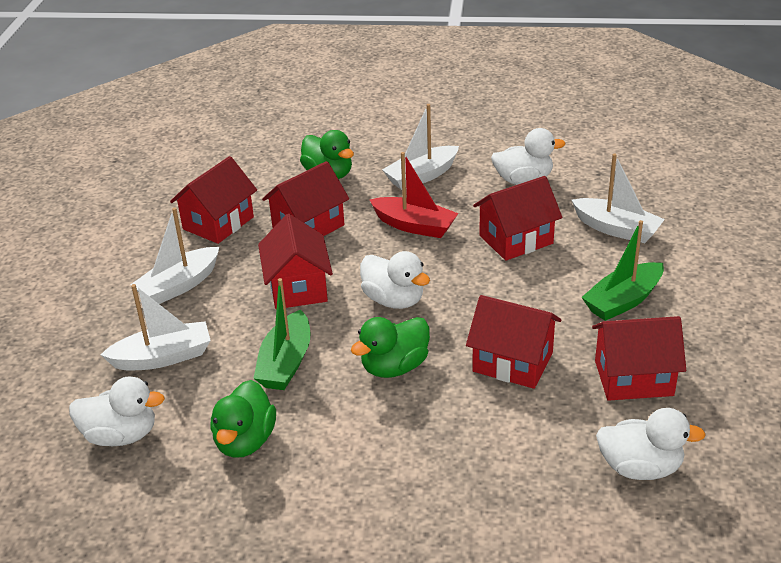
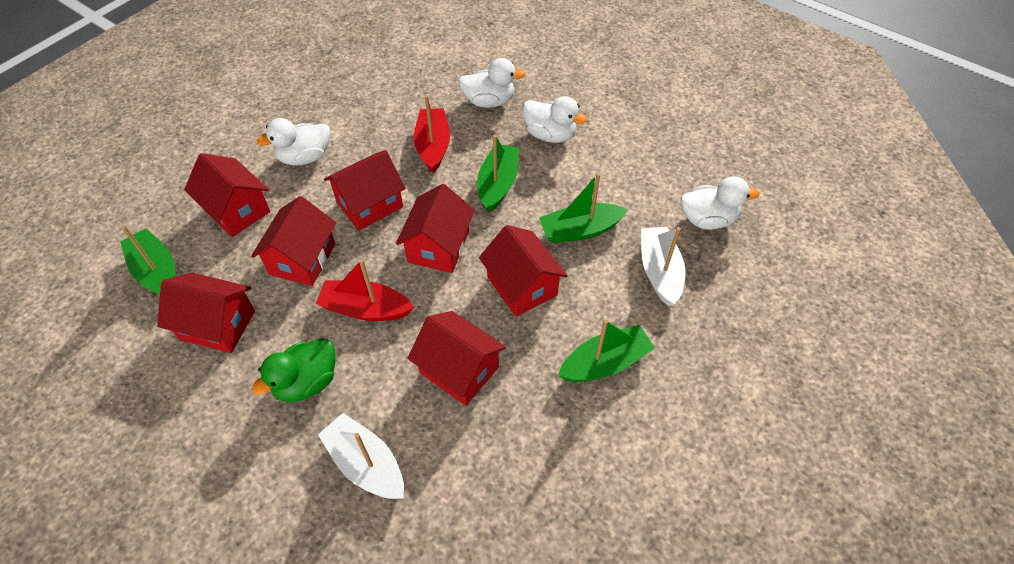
green boat: [253,278,310,390] [581,220,664,321] = 2 -> [120,226,176,294] [477,135,519,213] [539,173,628,243] [558,320,655,382] = 4
green duck: [210,380,276,458] [300,130,354,179] [351,317,430,378] = 3 -> [252,338,335,402] = 1
red boat: [370,152,459,238] = 1 -> [316,259,414,321] [414,95,450,173] = 2
red house: [170,156,257,244] [258,214,333,309] [262,161,349,236] [466,295,562,389] [473,176,562,261] [592,316,686,401] = 6 -> [157,273,255,353] [184,153,270,237] [251,196,336,286] [324,150,406,231] [396,184,475,273] [408,311,506,406] [479,225,568,317] = 7
white boat: [100,284,211,370] [130,207,219,304] [382,104,459,190] [572,153,665,243] = 4 -> [318,413,404,499] [641,227,685,306] = 2

